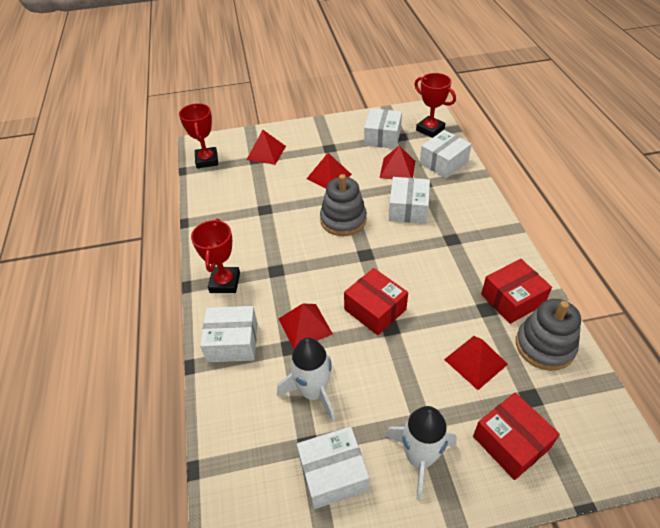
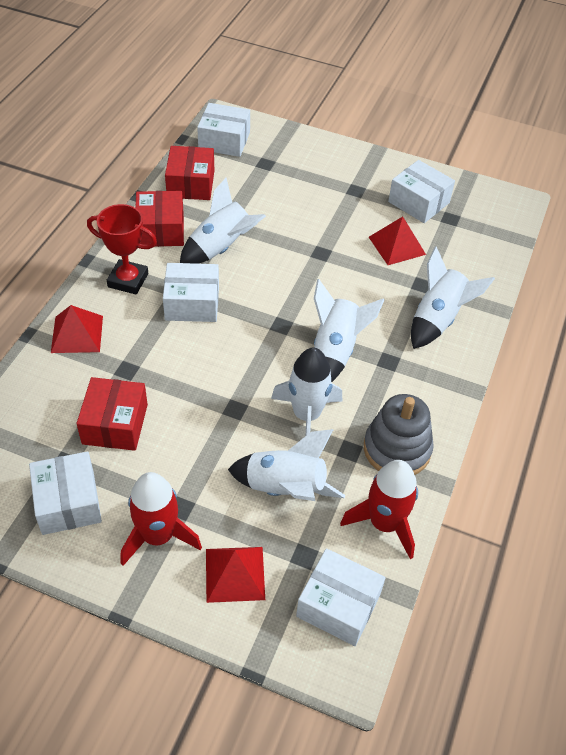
grey stacking toy: [320,174,367,236] [516,299,581,371] = 2 -> [364,394,434,475] = 1
red pyramid: [246,130,286,165] [279,303,333,349] [307,153,352,189] [380,145,415,179] [444,336,508,390] = 5 -> [51,305,103,353] [206,547,265,603] [369,217,426,265] = 3
red rocket: none = 0 -> [121,472,202,566] [340,460,418,559] = 2
red trophy: [179,103,218,168] [191,218,240,293] [415,73,456,138] = 3 -> [87,204,157,294] = 1
white rocket: [277,338,335,422] [386,406,457,500] = 2 -> [180,178,266,264] [228,429,345,501] [271,348,342,435] [314,279,385,383] [411,246,495,349] = 5

